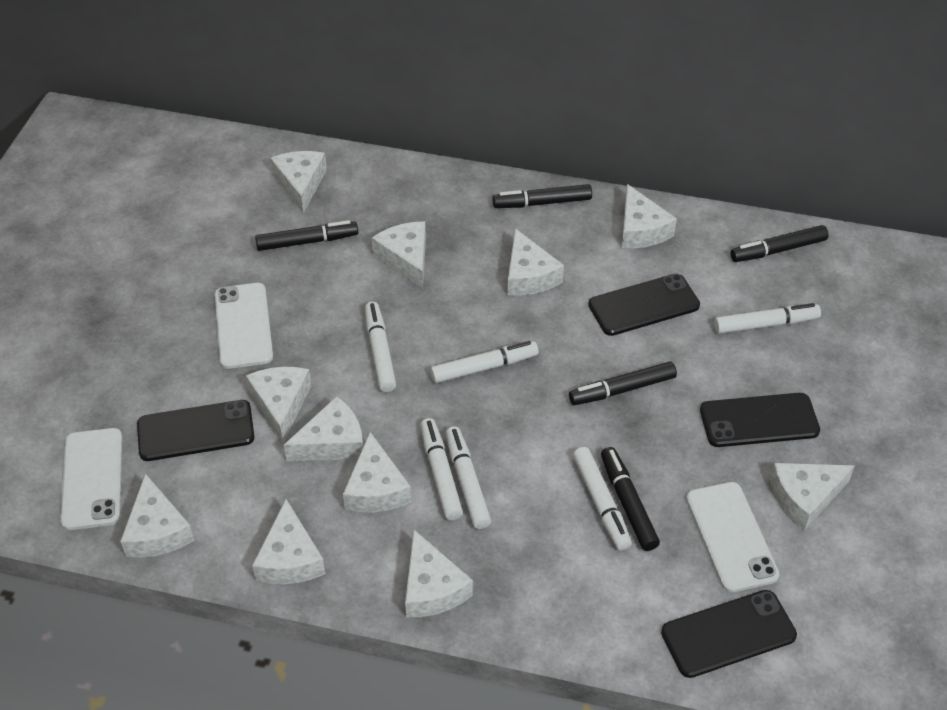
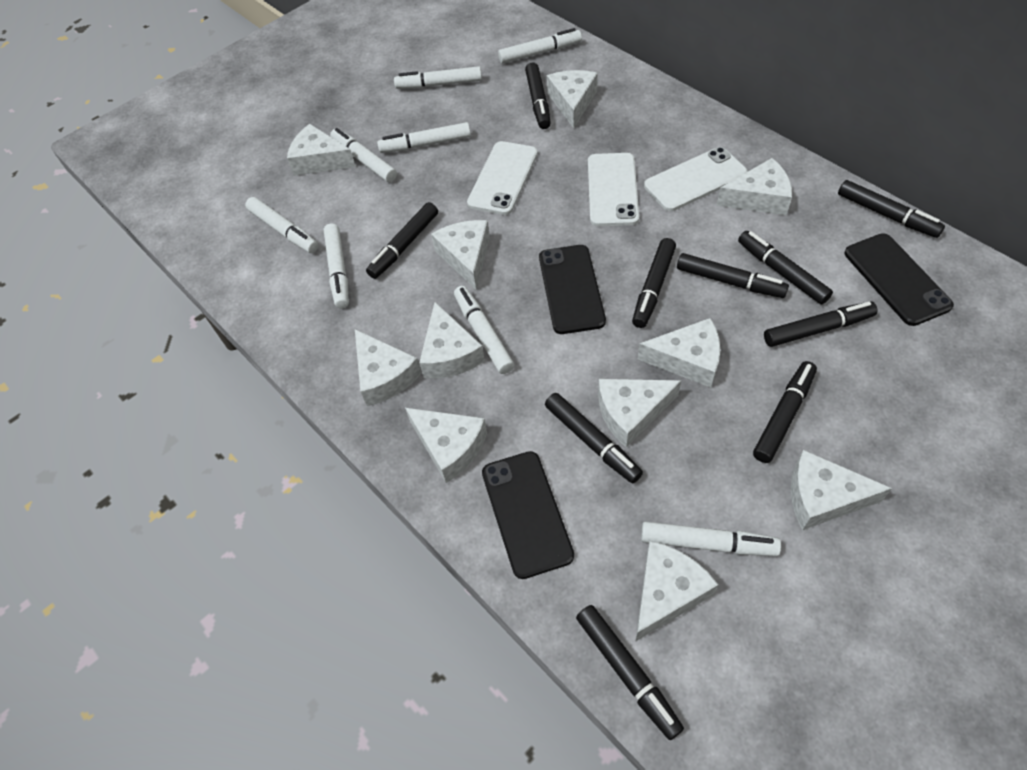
black marker: [255,220,358,251] [492,184,592,208] [569,361,677,405] [601,447,660,551] [730,225,828,262] = 5 -> [366,202,438,279] [525,63,551,129] [545,393,643,483] [576,605,684,740] [632,238,676,328] [677,253,789,298] [738,231,833,305] [753,361,817,463] [764,301,878,347] [838,180,945,238] = 10
black phone: [137,400,254,461] [588,274,700,336] [661,590,797,678] [700,393,820,447] = 4 -> [482,451,574,579] [539,245,606,334] [845,233,954,326] = 3
white marker: [365,302,396,392] [420,418,463,520] [430,341,539,383] [445,426,491,529] [573,447,632,551] [714,303,821,334] = 6 -> [245,197,318,253] [323,223,349,308] [330,128,397,182] [377,122,471,153] [394,66,482,89] [454,286,514,374] [498,28,582,64] [641,522,781,556] = 8

